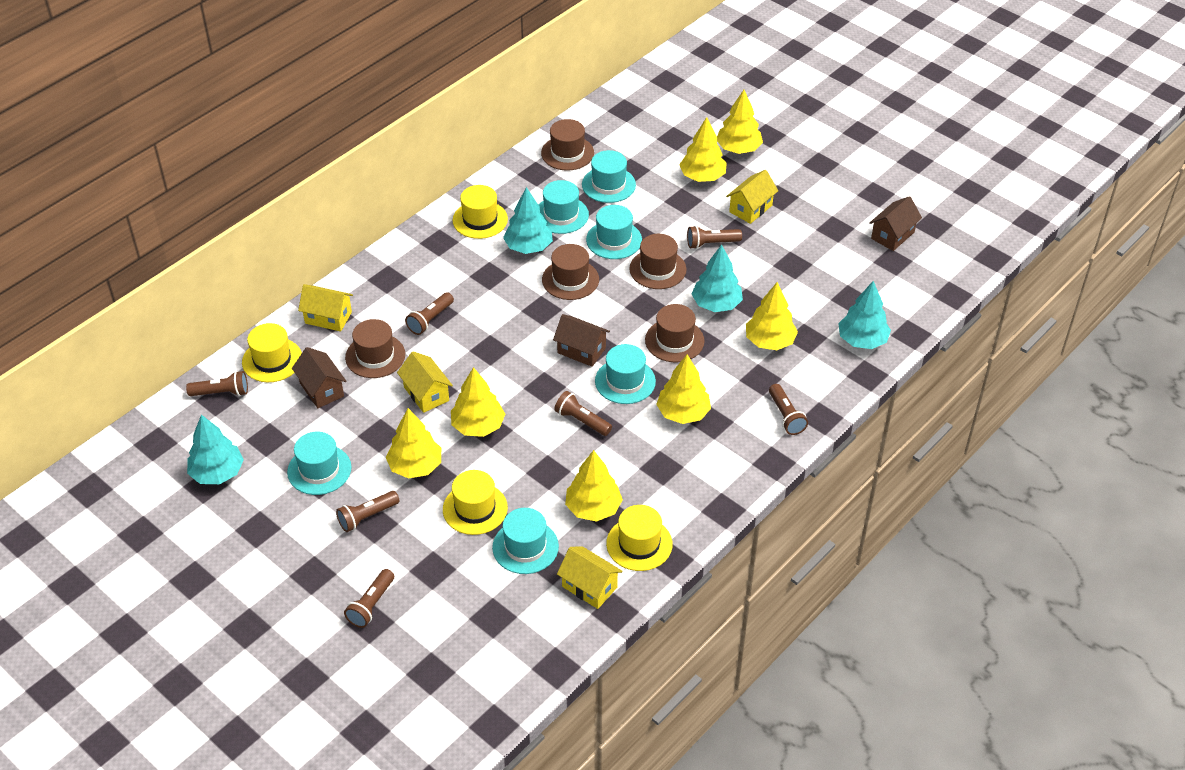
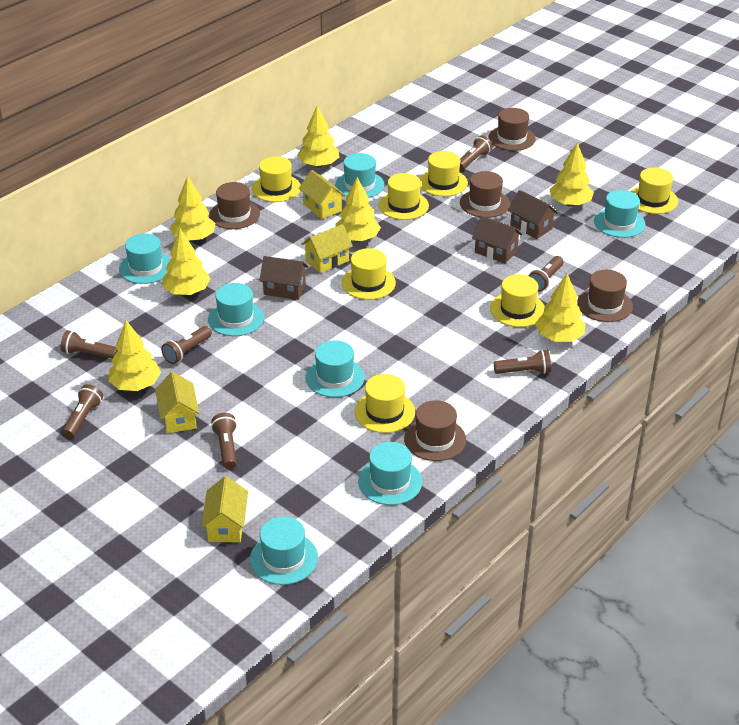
turquoise hat: [287,432,352,495] [492,508,559,574] [538,180,589,234] [582,150,636,203] [586,205,642,259] [595,344,656,404] = 6 -> [119,233,171,284] [208,283,264,336] [250,516,318,585] [306,340,364,397] [335,153,385,198] [358,442,422,505] [594,190,645,238] = 7
turquoise tree: [187,414,244,484] [503,187,553,254] [692,244,743,312] [838,281,891,349] = 4 -> none = 0
yellow hat: [242,323,302,382] [443,470,508,535] [452,185,508,239] [606,505,673,571] = 4 -> [252,156,301,202] [342,248,396,300] [355,374,415,433] [379,173,429,220] [420,151,468,196] [490,274,545,327] [630,168,678,214] = 7

